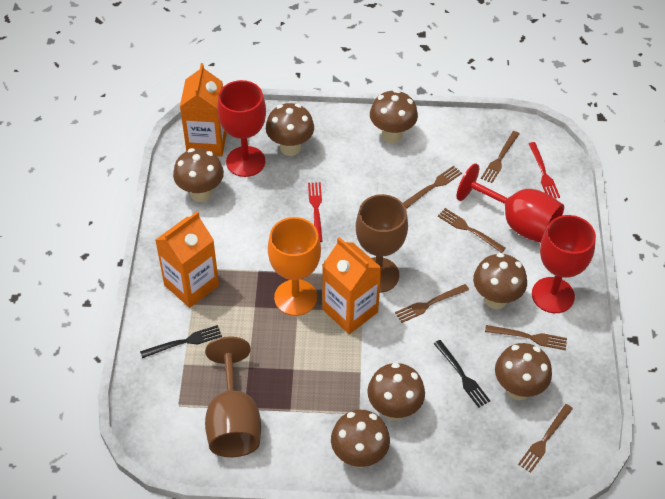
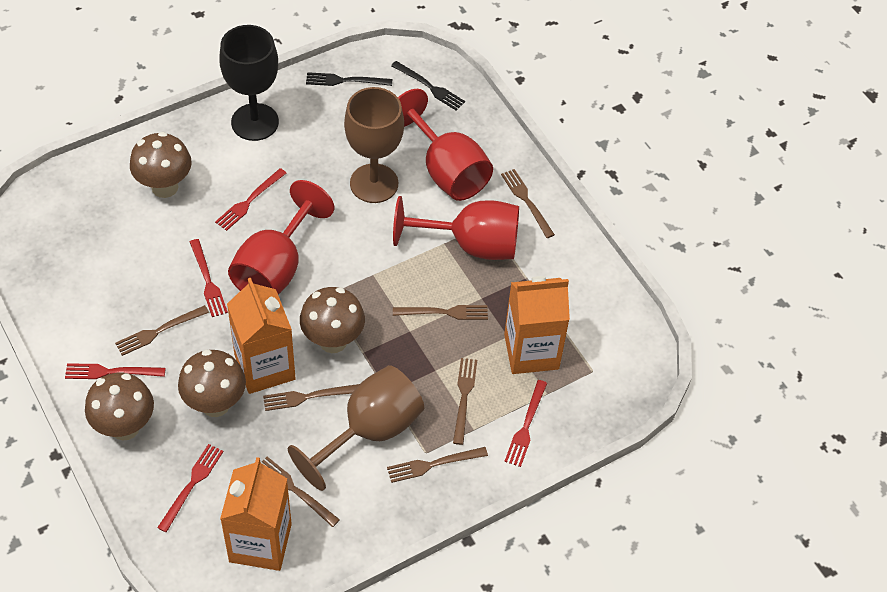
black goblet: none = 0 -> [219,25,279,141] = 1
brown fork: [395,284,469,323] [403,166,462,208] [438,208,506,253] [481,131,519,183] [485,325,567,350] [518,404,573,473] = 6 -> [115,305,209,356] [262,457,340,527] [263,384,360,411] [387,447,488,483] [393,305,488,320] [453,358,477,445] [501,169,555,238] = 7
brown mushroom: [173,148,224,202] [266,103,314,156] [331,410,390,468] [367,363,425,421] [370,90,418,143] [473,253,527,309] [495,343,552,400] = 7 -> [85,372,154,440] [130,132,192,198] [178,349,246,417] [300,287,365,353] = 4
orange goblet: [268,217,321,316] = 1 -> none = 0
red fork: [308,182,323,242] [528,142,560,199] = 2 -> [65,363,166,379] [157,444,224,532] [190,239,228,317] [215,168,286,231] [504,380,547,467] = 5

